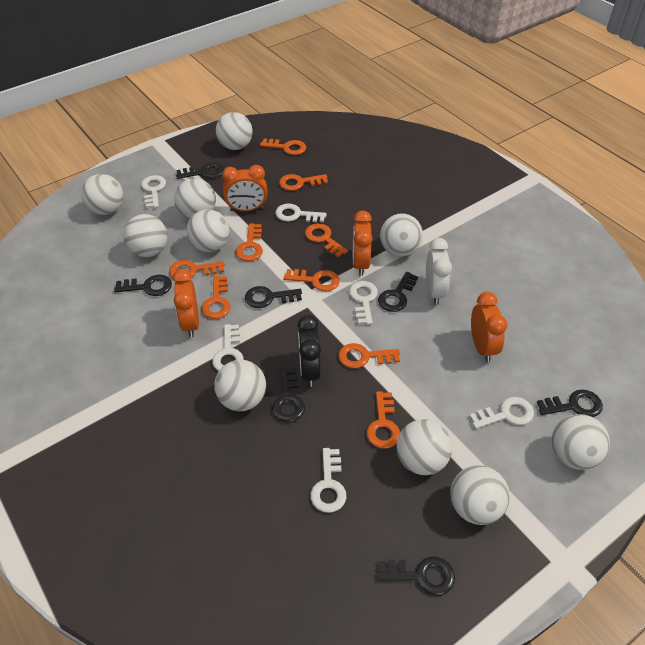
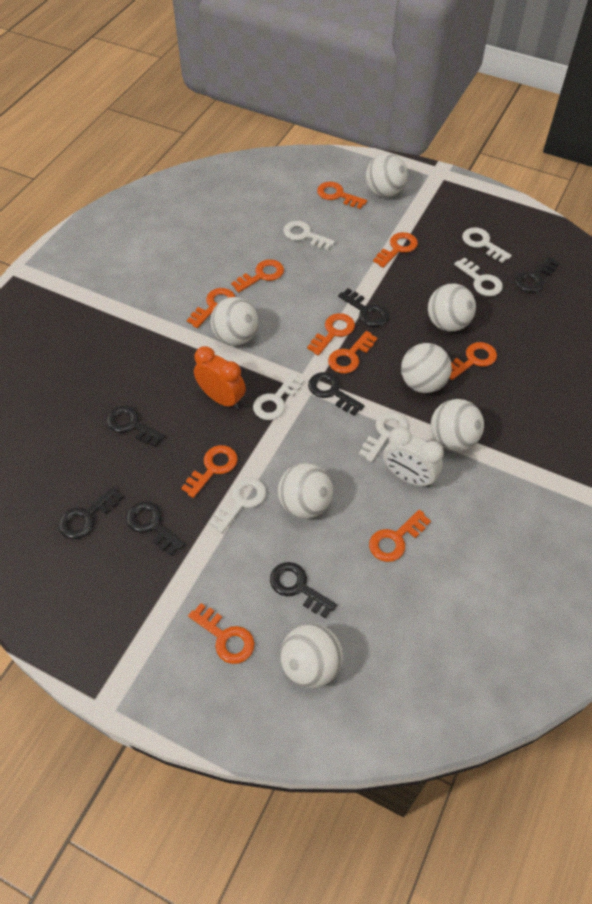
black clock: [298,315,321,387] = 1 -> none = 0
orange clock: [173,269,199,338] [222,165,268,211] [353,211,373,276] [471,292,507,362] = 4 -> [194,346,246,409] = 1
orange key: [169,260,225,278] [201,276,231,319] [235,224,263,261] [260,139,306,155] [279,174,328,191] [284,269,340,291] [305,223,348,257] [338,343,400,369] [366,391,400,449] = 9 -> [181,445,238,498] [187,288,235,328] [188,603,255,664] [231,259,284,293] [307,313,355,356] [317,182,367,209] [328,331,378,374] [369,510,431,562] [373,232,418,268] [450,342,497,380] = 10
white ball: [81,174,123,215] [123,214,168,257] [175,178,216,219] [187,209,230,252] [214,360,266,411] [216,112,253,150] [380,213,423,257] [396,419,452,475] [451,465,510,525] [552,414,610,470] = 10 -> [211,297,259,345] [278,463,333,518] [280,624,343,688] [366,153,408,197] [401,343,452,393] [428,284,476,332] [431,399,484,451] = 7

